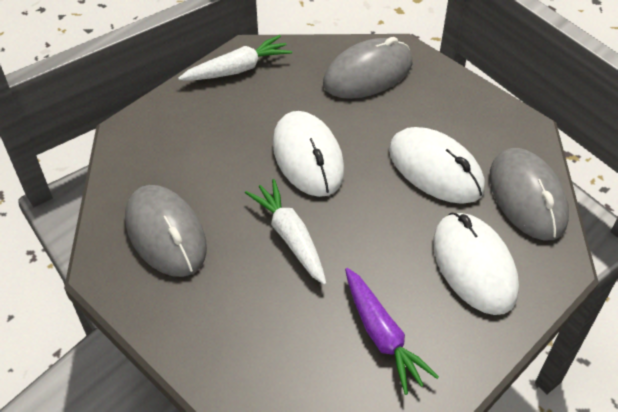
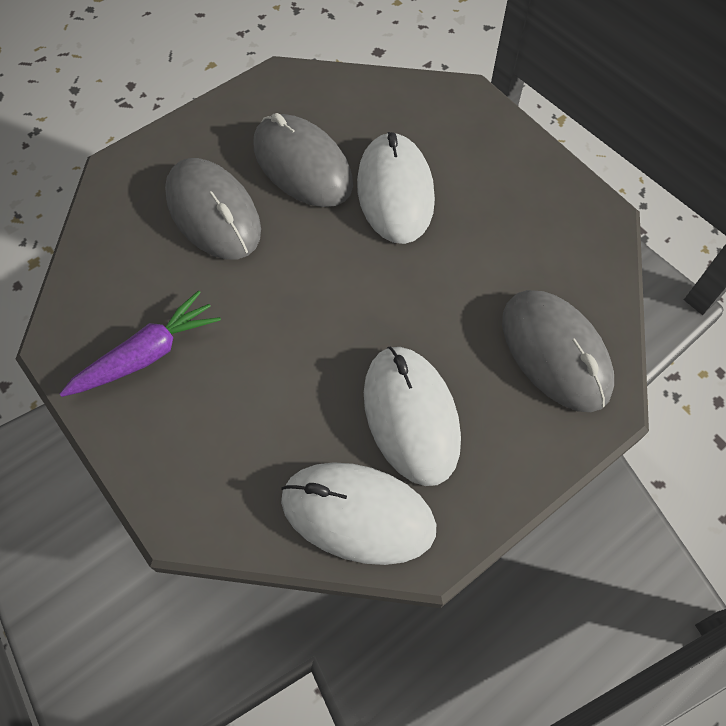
white carrot: [178,35,292,81] [245,179,326,285] = 2 -> none = 0

